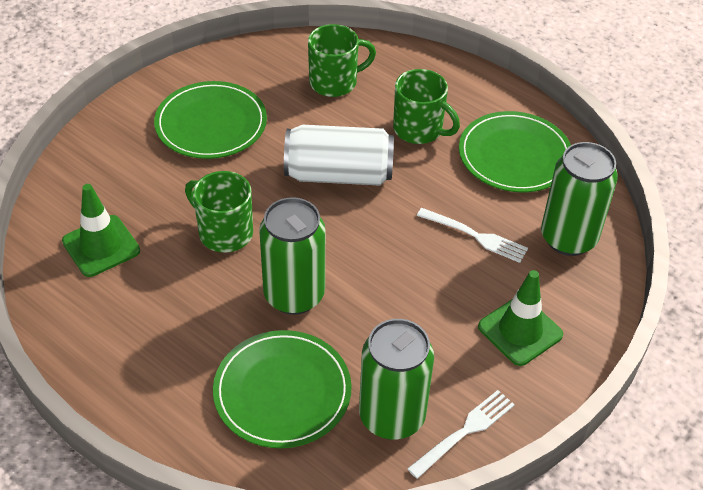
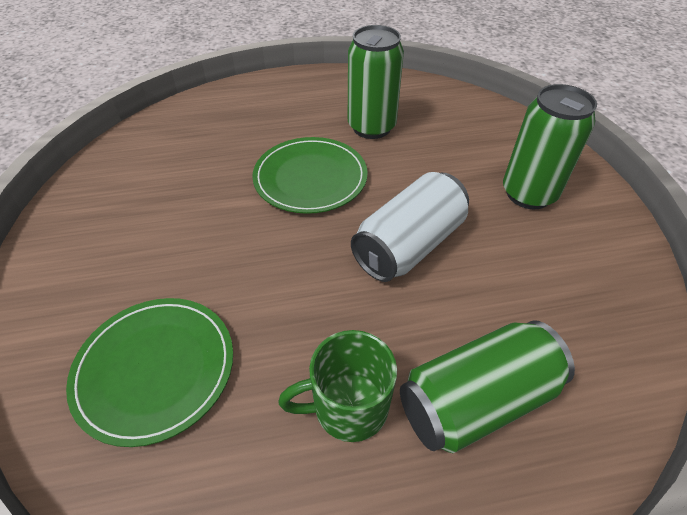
green mug: [185,171,253,253] [308,24,376,97] [393,69,460,144] = 3 -> [278,330,397,442] = 1
green plate: [154,81,267,159] [213,330,352,448] [459,111,571,192] = 3 -> [66,298,233,447] [252,137,368,214] = 2
green traffic cone: [62,184,140,277] [478,270,563,366] = 2 -> none = 0
white fork: [407,390,515,479] [417,208,528,263] = 2 -> none = 0

